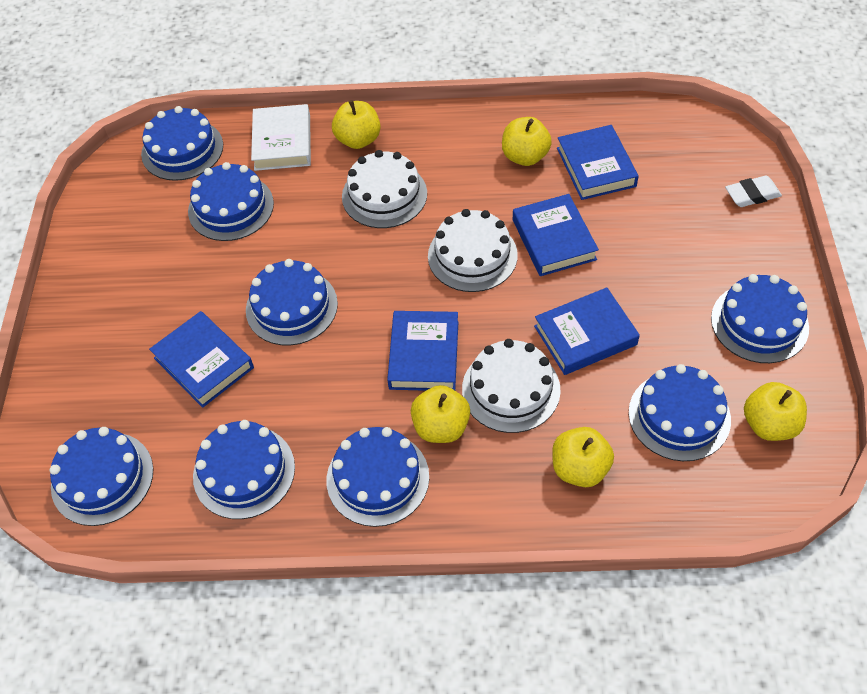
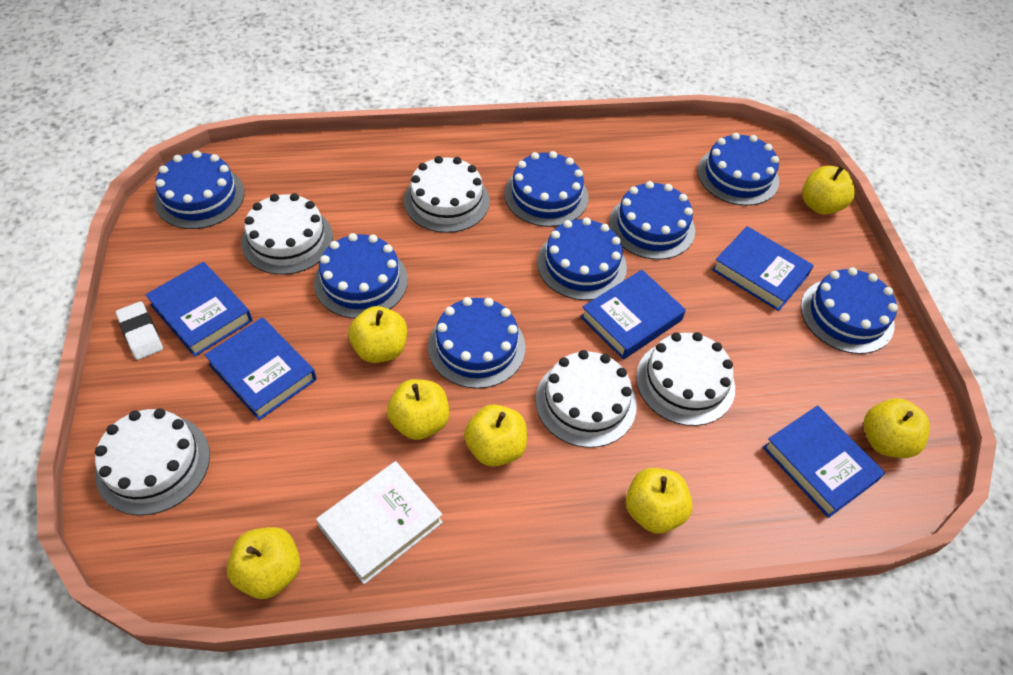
white cake: [342,150,427,228] [428,209,518,292] [462,339,561,433] = 3 -> [95,408,210,515] [241,193,333,275] [404,156,490,233] [535,350,637,448] [636,332,735,426] = 5
yellow apple: [332,100,381,149] [411,385,470,443] [502,117,552,166] [552,427,614,487] [744,382,807,441] = 5 -> [227,527,300,599] [348,306,407,363] [387,379,449,440] [464,404,527,467] [626,468,693,533] [802,166,855,215] [864,398,930,458] = 7

